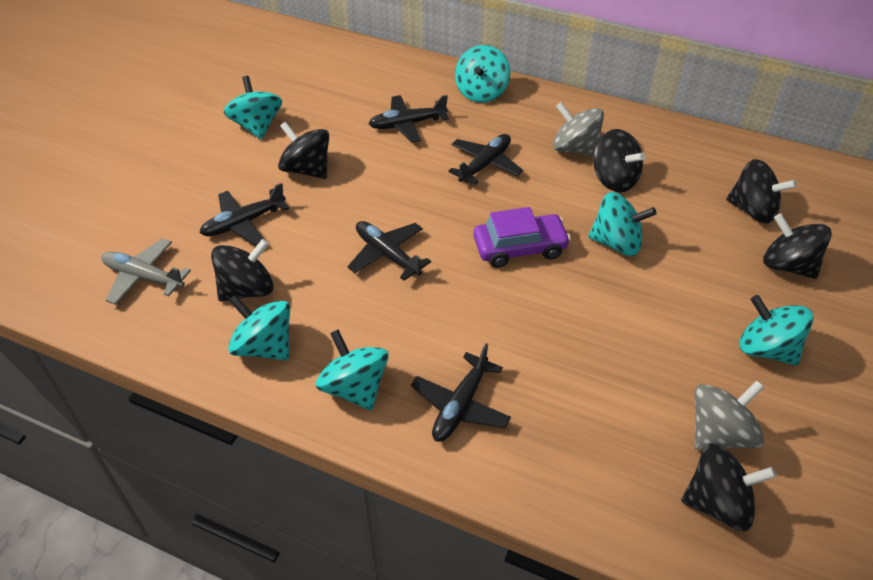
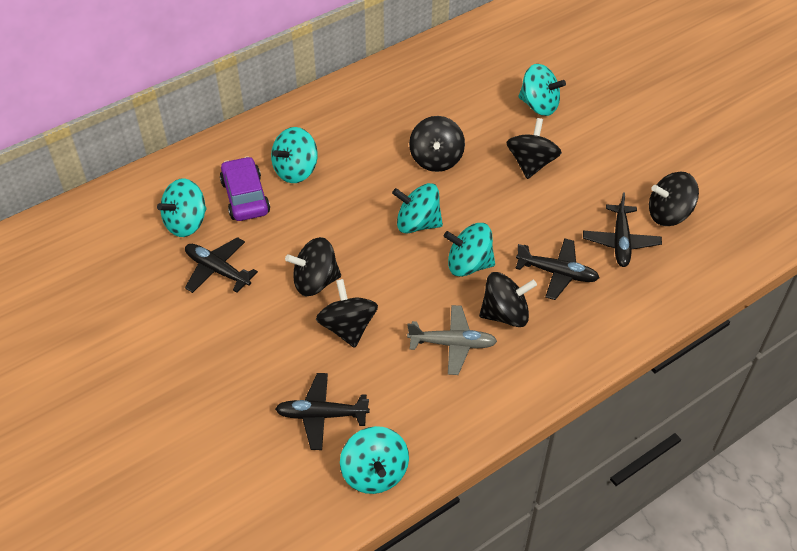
black plane: [200,183,289,246] [347,221,431,281] [368,95,449,143] [411,343,511,442] [448,134,523,185] = 5 -> [185,237,258,293] [275,373,370,450] [515,238,600,300] [583,193,662,267] = 4
grey spinning top: [553,102,604,156] [695,380,764,450] = 2 -> none = 0

